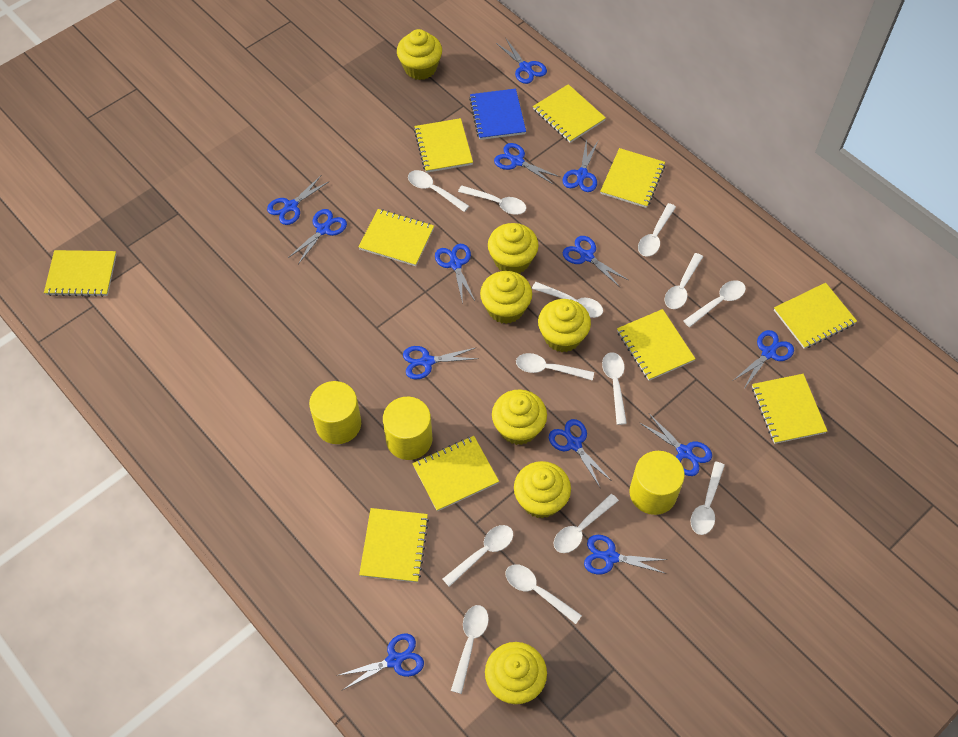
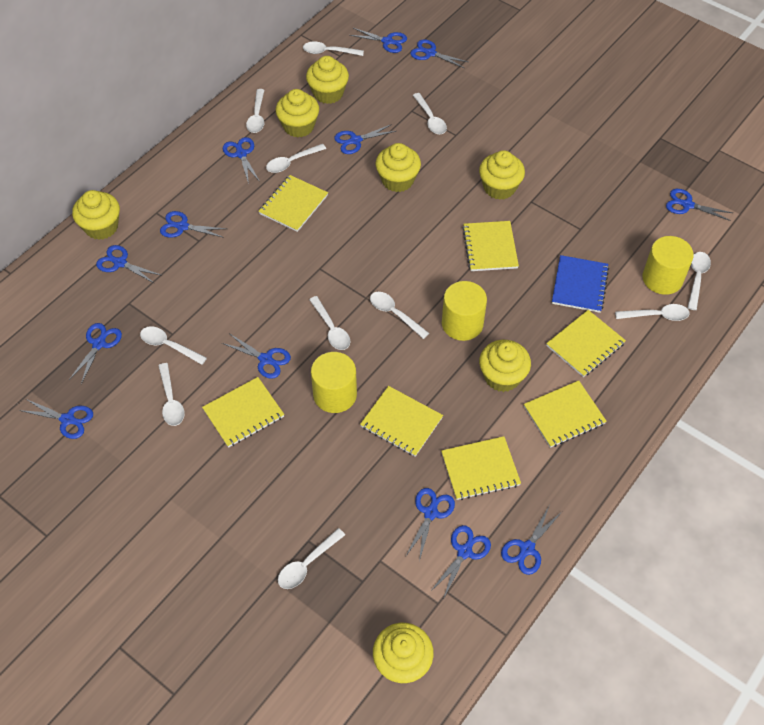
white spoon: [408,170,469,212] [443,525,513,587] [451,605,489,694] [458,185,526,215] [506,564,582,624] [516,353,594,381] [532,282,603,318] [554,494,619,553] [602,352,627,425] [638,203,676,257] [664,253,703,309] [684,280,746,327] [690,462,725,535] = 13 -> [140,326,207,365] [158,363,185,426] [246,89,264,133] [266,144,326,173] [278,528,345,589] [303,42,364,56] [309,296,350,350] [370,292,429,339] [413,93,447,134] [615,304,690,321] [687,252,711,310] = 11
yellow notebook: [44,250,117,297] [359,209,434,266] [359,508,429,583] [412,436,499,511] [414,118,473,173] [533,84,606,143] [600,148,665,208] [617,309,696,381] [752,374,827,444] [774,283,857,349] = 10 -> [202,377,284,448] [258,175,328,232] [360,386,443,457] [441,436,521,500] [462,221,519,271] [524,380,607,448] [546,310,626,377] = 7

